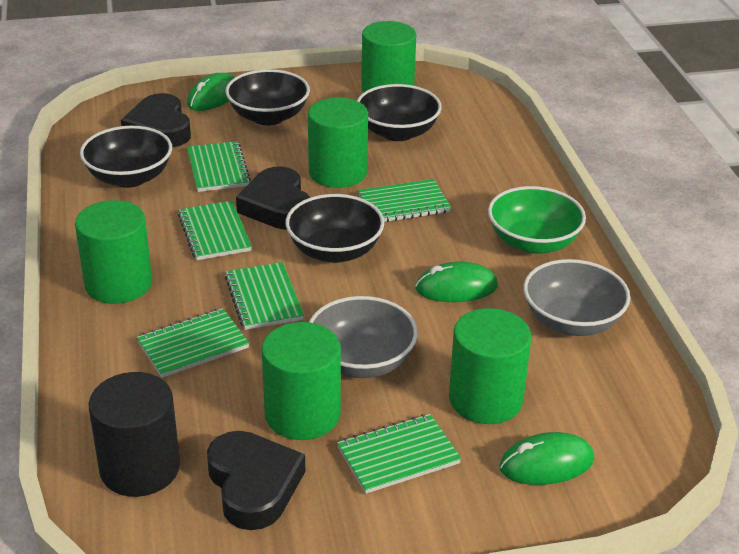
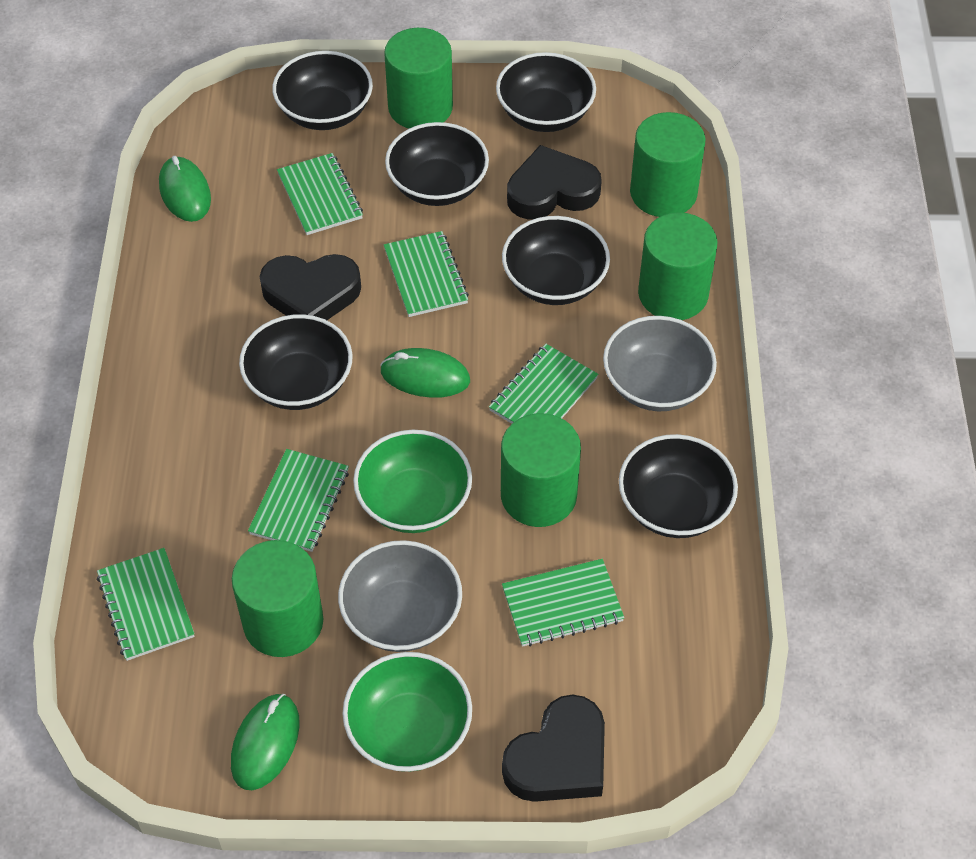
black bowl: [80,126,172,188] [225,69,310,125] [286,194,384,263] [357,84,442,141] = 4 -> [239,314,353,410] [272,51,373,130] [385,122,489,206] [496,52,596,132] [502,216,610,305] [619,434,738,538] = 6
black cylinder: [88,372,180,497] = 1 -> none = 0
green bowl: [488,186,586,254] = 1 -> [343,652,472,772] [353,430,472,533] = 2

